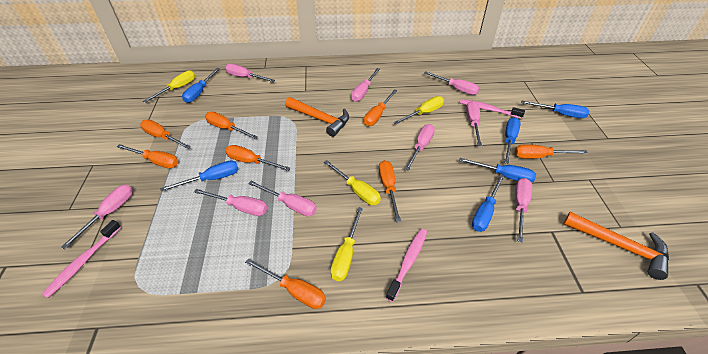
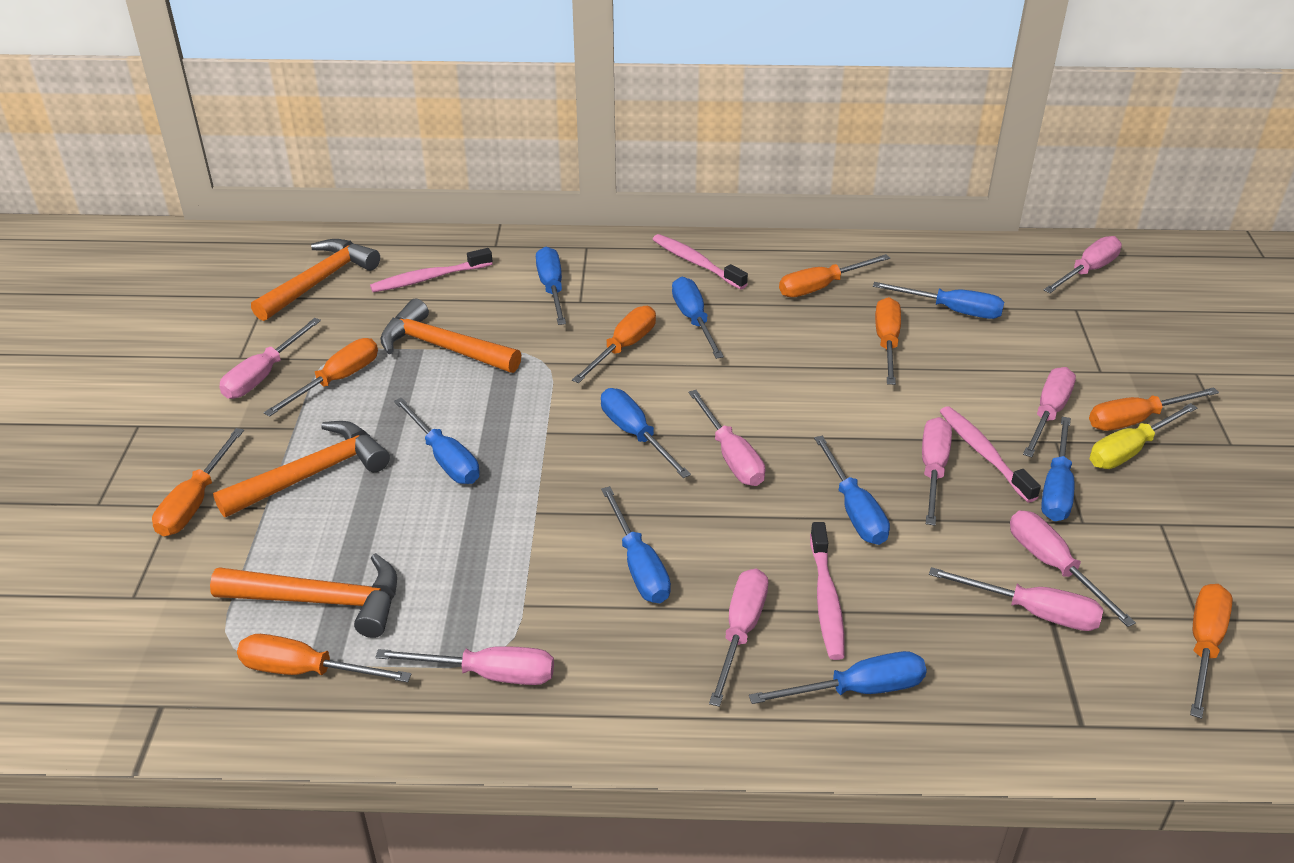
blue screwdriver: [160,160,239,192] [182,68,220,103] [459,158,536,183] [472,175,504,232] [504,117,521,164] [521,101,589,118] = 6 -> [394,398,480,484] [536,247,566,325] [601,388,691,478] [601,486,671,603] [672,277,724,359] [749,651,927,704] [814,436,890,545] [873,282,1004,319] [1041,417,1075,521] = 9
orange hammer: [285,97,349,137] [564,212,669,280] = 2 -> [210,553,397,638] [213,421,390,517] [251,239,380,321] [380,299,521,373] = 4
pink toothbrush: [42,220,121,298] [386,229,427,302] [460,99,525,119] = 3 -> [370,248,492,292] [652,234,748,289] [810,522,845,660] [940,406,1041,503] = 4
yellow screwdriver: [143,70,195,103] [324,160,381,205] [331,207,363,281] [394,96,444,124] = 4 -> [1090,403,1198,469] = 1

